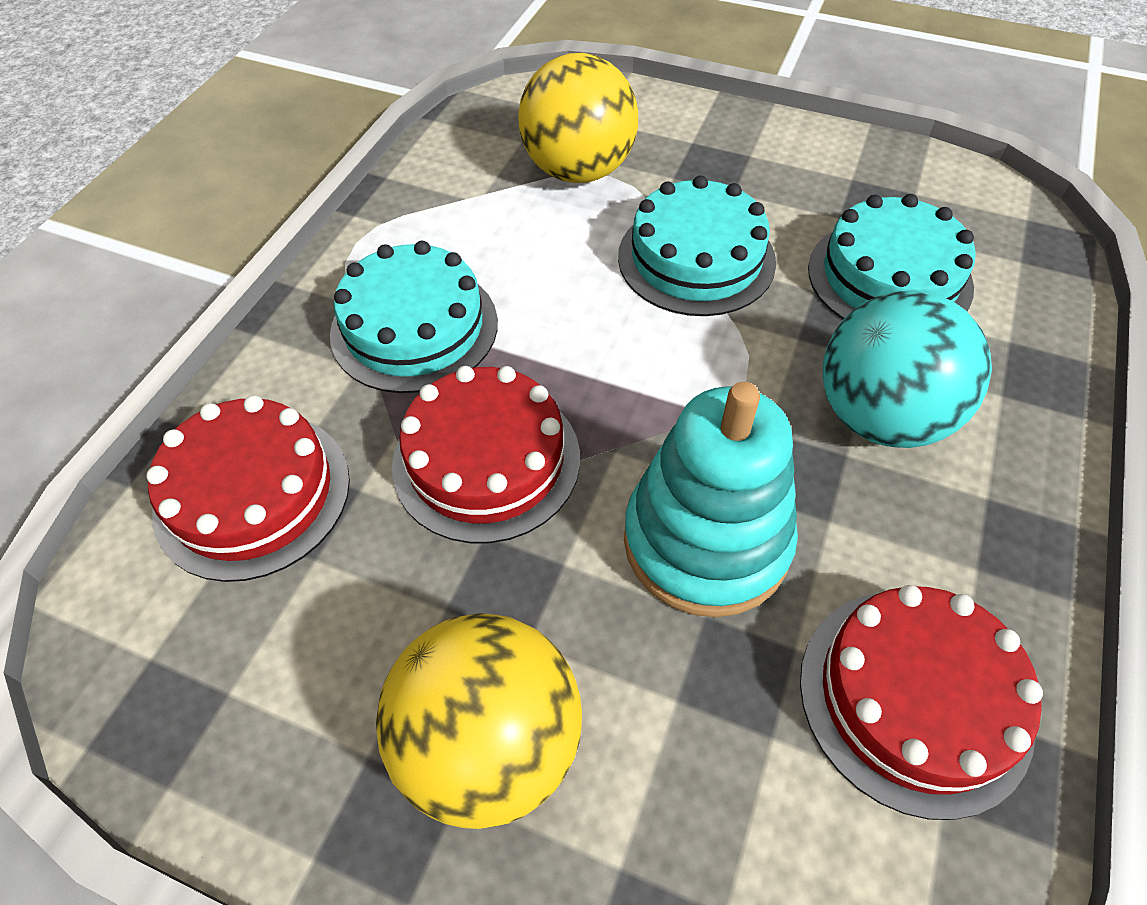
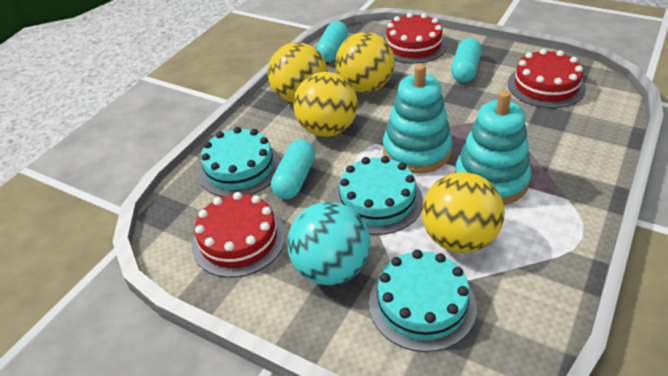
turquoise capsule: none = 0 -> [271,140,315,199] [316,21,348,62] [451,38,482,83] = 3
turquoise stacking toy: [624,382,798,617] = 1 -> [383,64,453,174] [455,90,531,205] = 2
yellow ball: [376,613,582,829] [518,53,638,183] = 2 -> [268,42,328,103] [293,72,358,137] [335,32,395,93] [422,172,505,253] = 4

